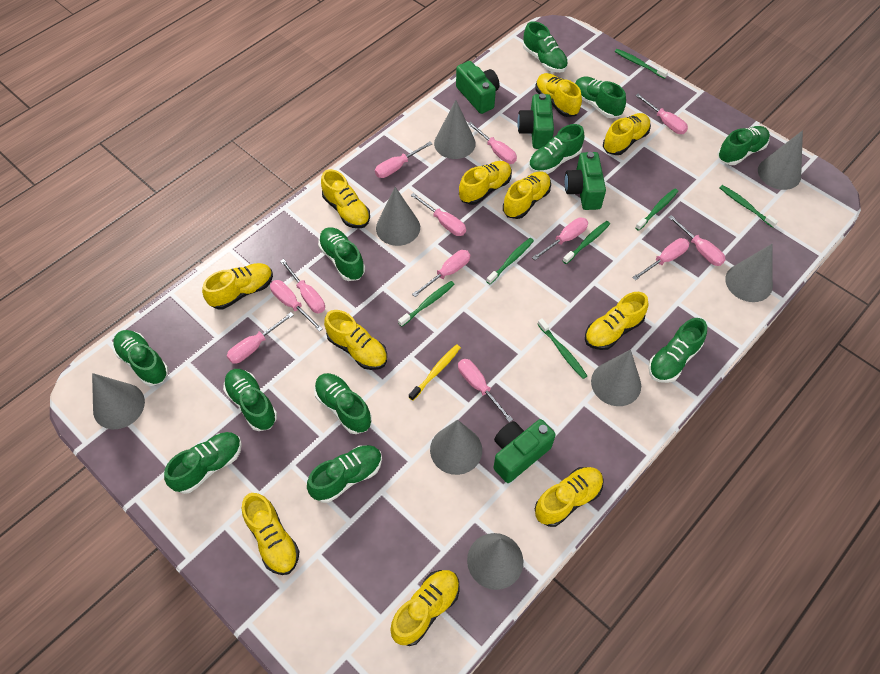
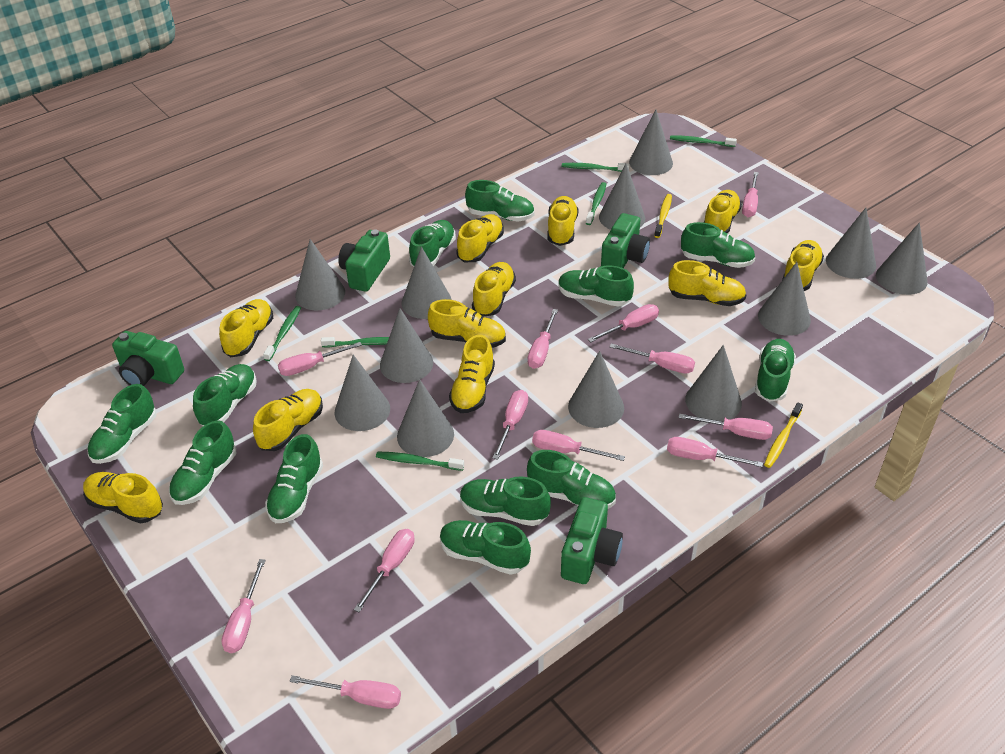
green shoe: [113,330,168,386] [164,432,242,494] [223,369,277,431] [307,445,382,503] [314,373,372,434] [318,227,365,281] [523,21,568,73] [529,124,584,174] [575,76,626,118] [648,318,707,383] [717,126,770,165] = 11 -> [88,384,156,464] [169,420,236,505] [193,364,257,426] [265,434,323,523] [409,220,456,267] [440,520,531,575] [460,477,551,526] [465,180,534,222] [527,450,616,509] [558,266,634,307] [681,222,755,268] [755,339,796,402] = 12
green toothbrush: [398,281,455,327] [486,238,534,284] [537,318,587,379] [563,221,610,264] [615,49,668,79] [635,188,678,231] [719,185,778,228] = 7 -> [263,306,301,361] [321,337,389,347] [376,451,464,471] [562,163,629,172] [586,182,606,225] [670,136,737,147] = 6
grey cone: [92,373,145,429] [376,187,420,246] [430,420,482,475] [434,100,476,159] [467,533,523,590] [591,350,641,406] [725,244,773,302] [758,130,803,190] = 8 -> [295,239,345,311] [334,355,390,431] [380,308,433,383] [397,379,454,457] [402,247,452,319] [568,351,624,428] [599,164,645,230] [629,110,673,175] [685,345,742,421] [758,262,811,336] [826,208,876,279] [876,222,928,295] = 12
yellow toothbrush: [409,344,461,401] = 1 -> [654,194,672,238] [764,402,803,468] = 2

